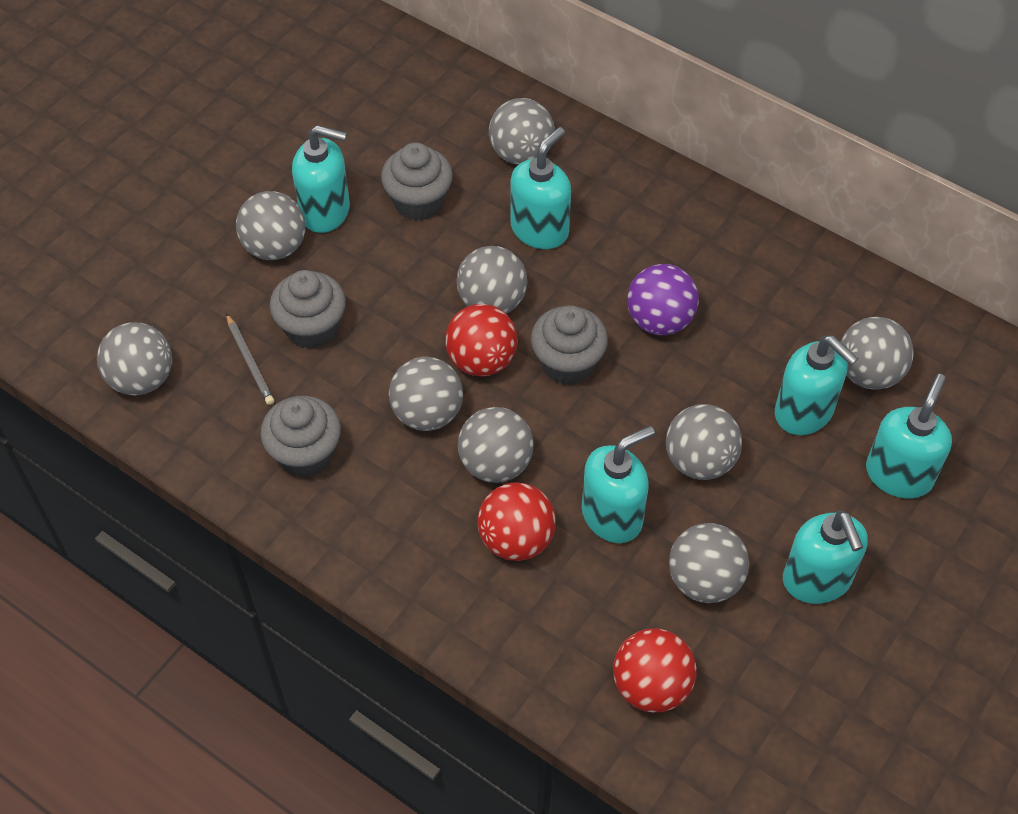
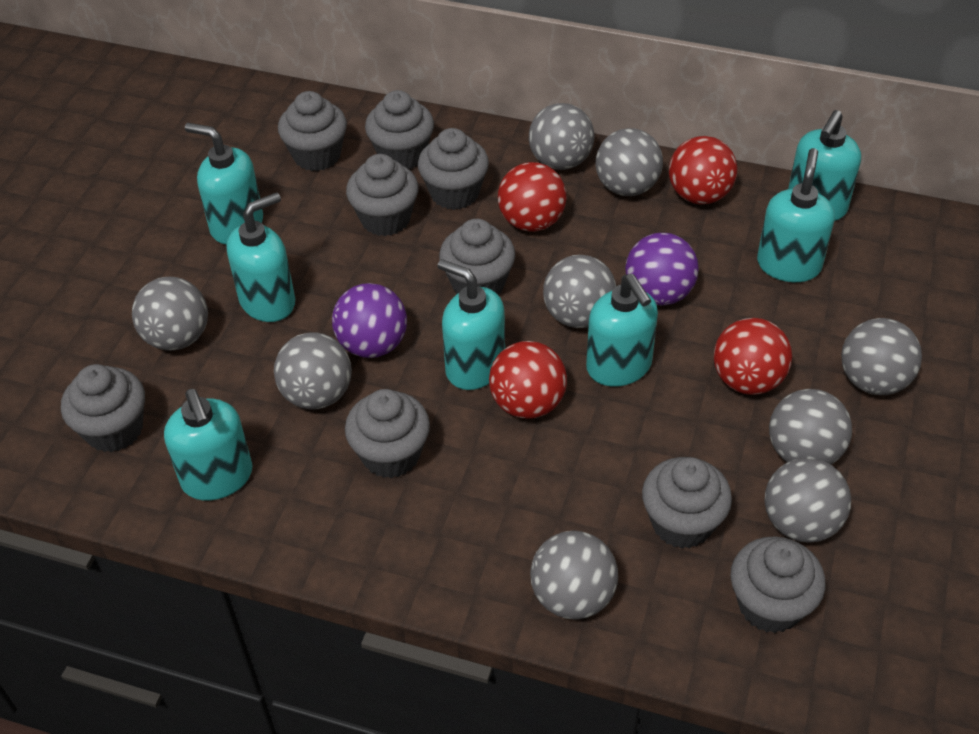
grey cupcake: [260,396,341,478] [270,270,346,349] [381,142,453,221] [531,305,608,385] = 4 -> [61,364,145,452] [278,91,347,171] [345,389,430,478] [346,154,419,236] [365,90,434,169] [418,128,489,210] [439,219,515,295] [642,457,732,549] [731,537,826,633] = 9
grey pencil: [226,313,274,405] = 1 -> none = 0
purple ball: [627,264,699,335] = 1 -> [332,283,407,358] [625,233,699,305] = 2
red ball: [445,304,518,377] [477,482,556,561] [613,628,697,713] = 3 -> [489,341,567,419] [498,162,567,232] [669,136,737,204] [714,318,792,395] = 4
turquoise soap dispenser: [292,125,350,233] [511,127,571,249] [582,426,655,543] [775,336,858,435] [783,511,868,604] [866,374,952,499] = 6 -> [164,389,253,500] [185,123,263,244] [227,192,295,322] [437,259,505,390] [586,274,658,387] [757,148,835,282] [788,110,861,221] = 7

